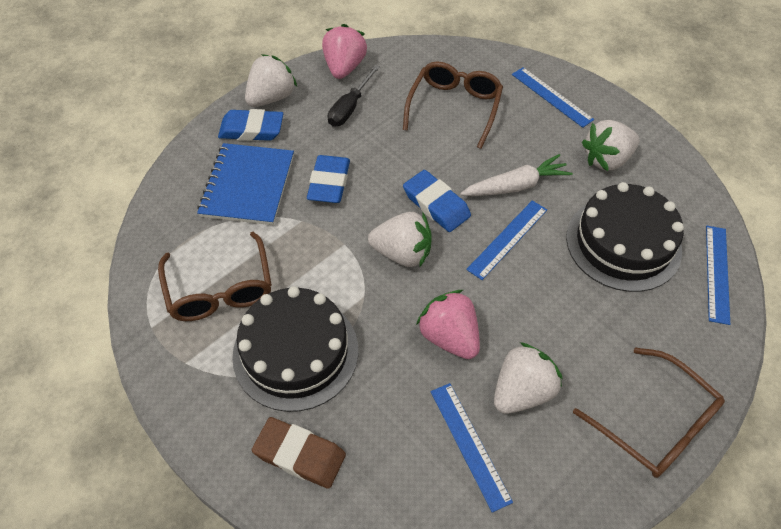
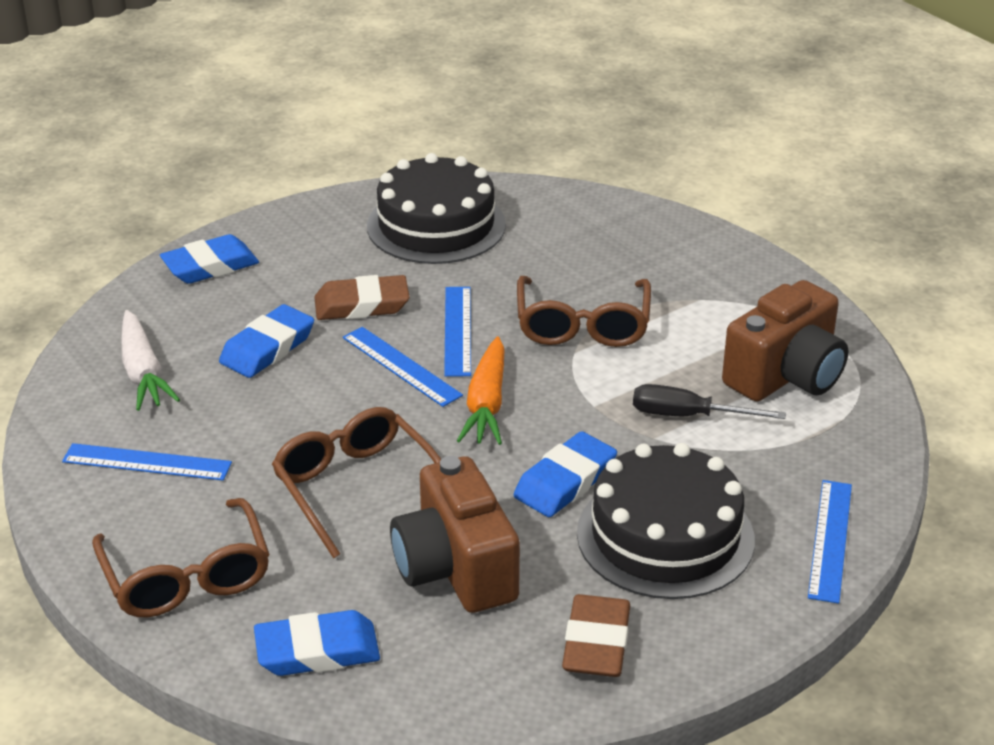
blue eraser: [218,109,283,141] [307,155,350,203] [403,170,471,232] = 3 -> [160,234,259,284] [219,304,314,378] [254,610,380,676] [514,431,617,517] = 4
blue notebook: [197,143,294,225] = 1 -> none = 0
brown camera: none = 0 -> [390,456,520,613] [722,280,848,401] = 2
brown eraser: [252,417,346,489] = 1 -> [314,275,410,320] [562,594,630,677] = 2
orange carrot: none = 0 -> [457,336,505,445] = 1
pink strawberry: [322,24,367,79] [416,290,480,359] = 2 -> none = 0
white strawberry: [245,54,297,107] [368,212,432,268] [494,342,563,414] [582,120,640,171] = 4 -> none = 0

